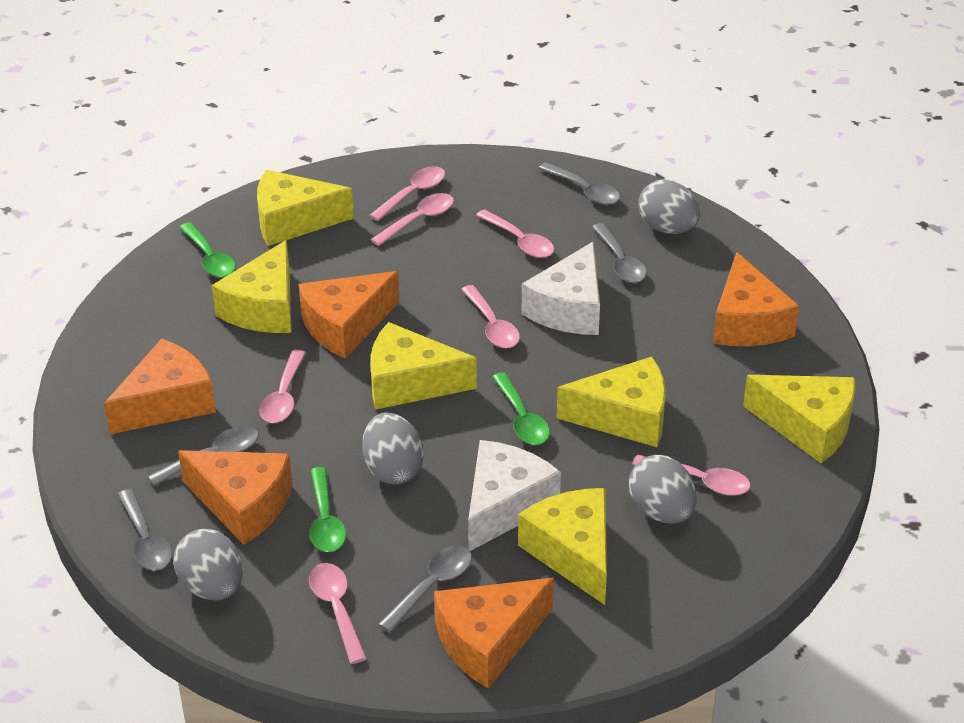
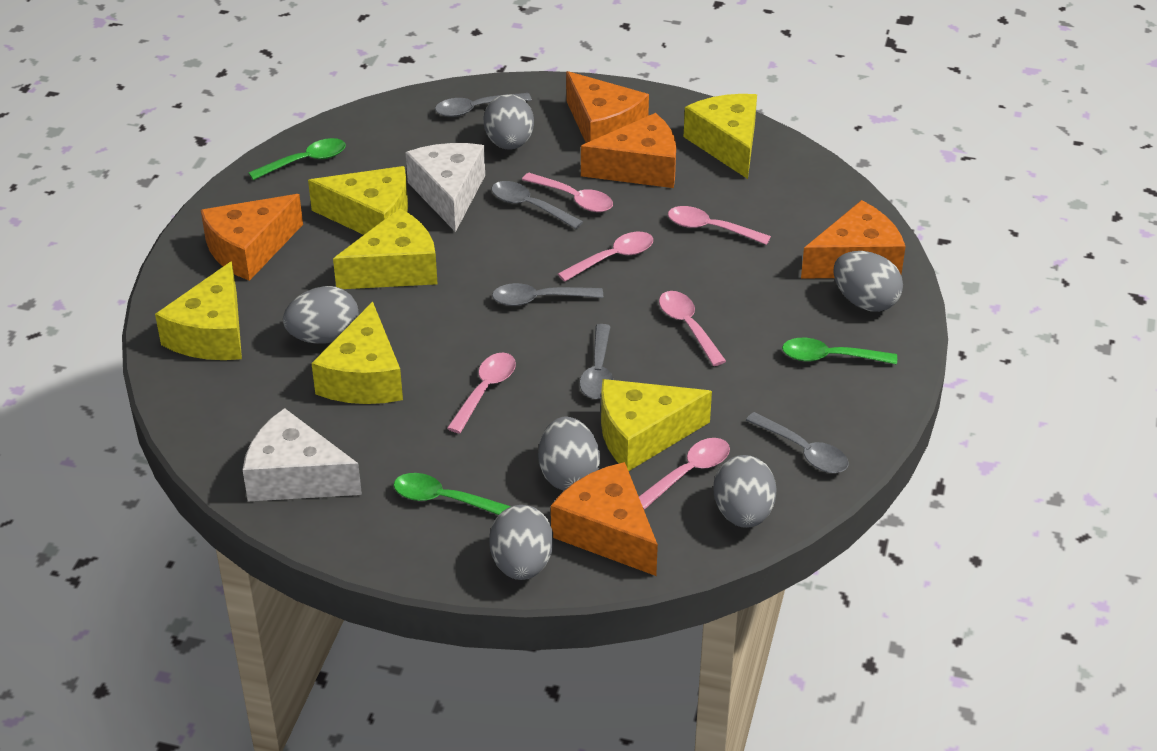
grey egg: [173,529,243,600] [362,412,424,484] [629,455,697,524] [638,180,700,234] = 4 -> [283,286,359,344] [483,94,534,150] [489,505,553,580] [538,417,600,491] [713,455,777,528] [833,251,903,312] = 6
pink spoon: [259,350,306,423] [309,563,367,664] [369,166,445,221] [370,193,454,246] [461,285,520,348] [476,209,554,258] [632,455,751,496] = 7 -> [447,353,516,434] [522,173,613,212] [558,232,653,282] [639,438,730,510] [659,291,726,366] [668,206,771,245] = 6

